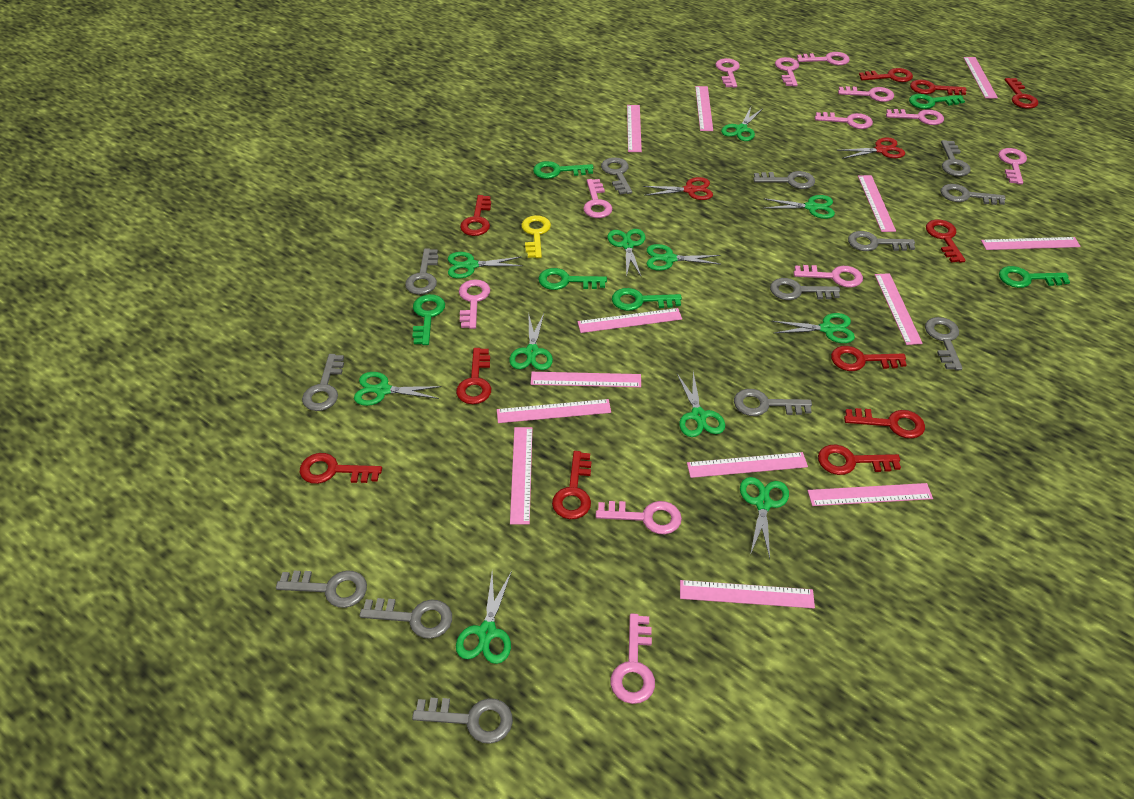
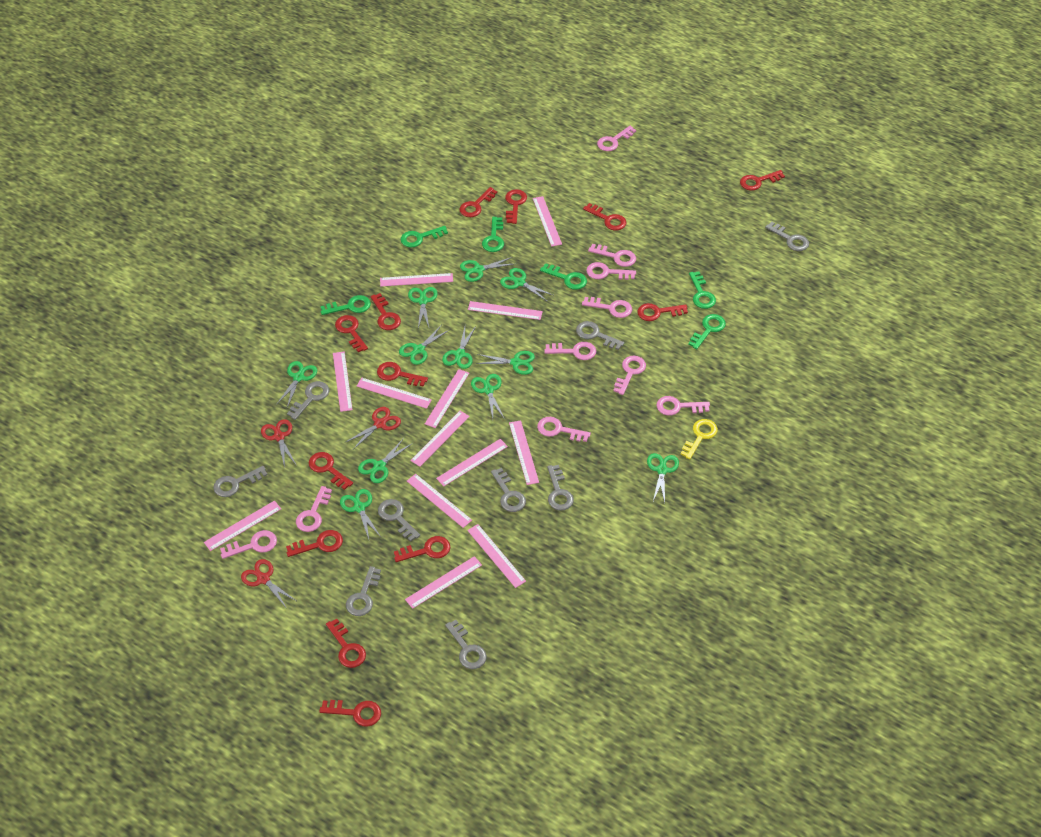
grey key: [276,570,367,608] [302,354,344,411] [359,598,452,639] [405,248,438,295] [412,698,513,744] [601,157,632,195] [734,389,812,416] [753,171,815,189] [770,278,840,300] [848,231,915,251] [925,317,963,370] [941,140,970,176] [941,184,1006,205] = 13 -> [213,466,267,497] [287,381,329,420] [346,566,381,616] [378,499,420,542] [445,620,487,669] [491,468,526,512] [547,465,574,510] [576,321,624,350] [765,222,809,251] = 9
pink key: [459,279,490,329] [583,179,612,218] [596,501,682,534] [610,613,655,704] [715,58,740,88] [775,57,799,87] [794,265,863,288] [797,52,850,65] [815,112,873,129] [838,86,894,102] [886,109,944,125] [998,148,1027,185] = 12 -> [220,530,277,559] [296,486,332,532] [537,417,591,442] [544,342,596,360] [582,297,632,318] [586,262,636,280] [588,244,636,267] [597,126,636,151] [613,356,646,395] [657,396,710,416] = 10
red key: [300,453,382,484] [456,348,491,404] [460,195,491,236] [552,451,592,519] [818,445,901,475] [831,346,907,371] [844,408,925,439] [859,68,913,82] [910,80,967,95] [926,220,966,263] [1005,78,1038,109] = 11 -> [286,530,343,557] [309,452,353,490] [319,700,381,727] [326,619,366,668] [335,315,368,352] [370,293,401,330] [377,362,428,386] [394,536,450,562] [460,187,497,217] [505,189,527,224] [583,203,626,231] [637,303,688,321] [740,170,785,191] = 13
red scissors: [643,177,713,200] [837,137,905,159] = 2 -> [241,559,296,607] [261,419,297,468] [344,407,401,449] = 3

